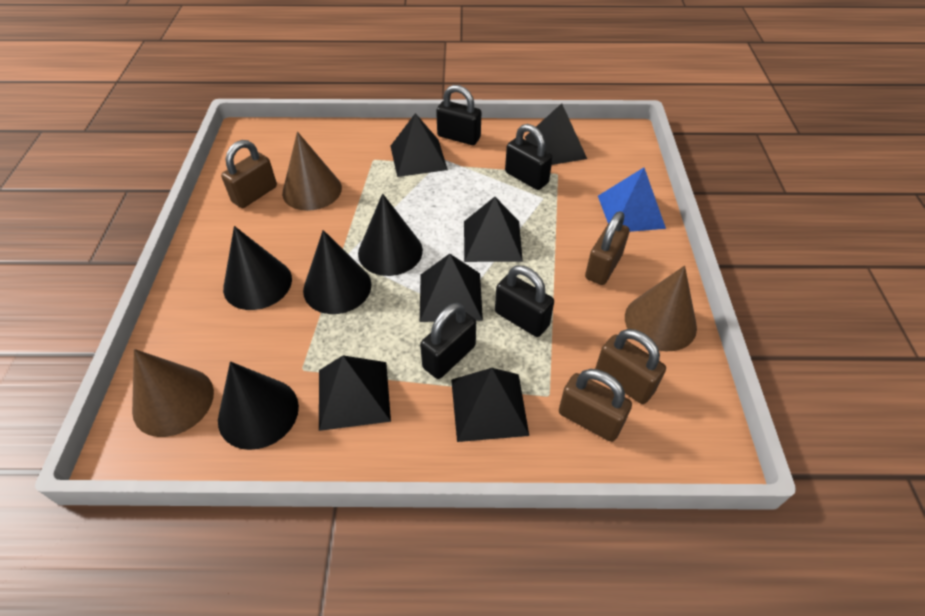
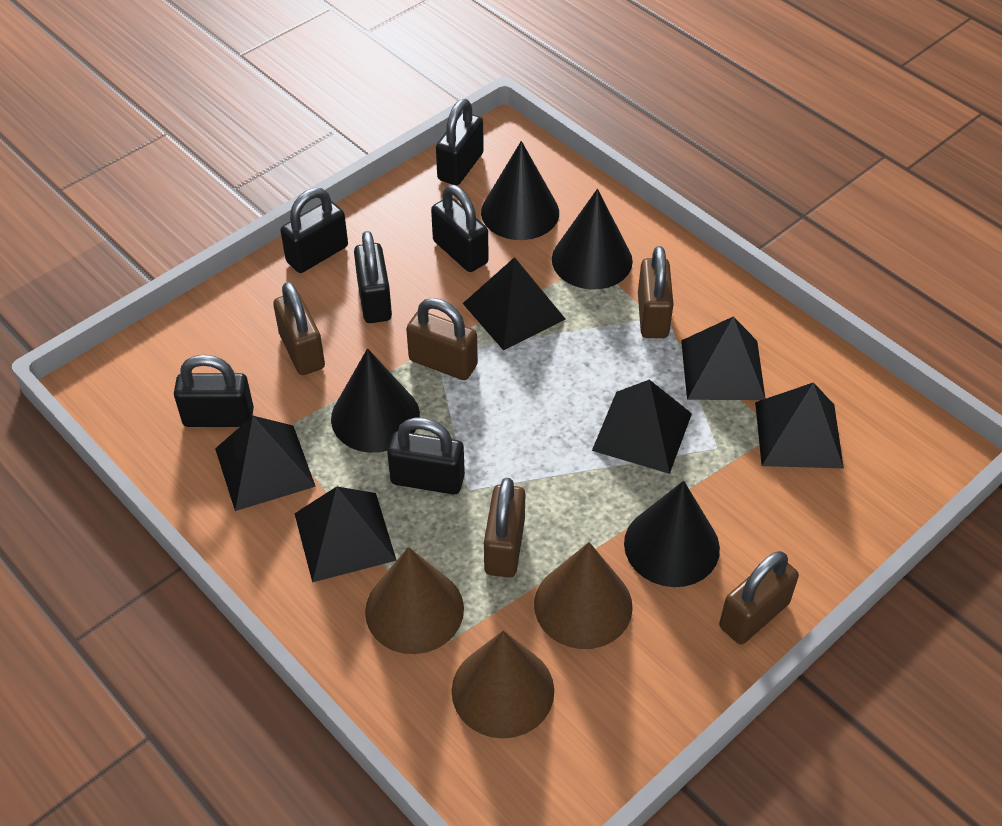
black padlock: [420,303,476,379] [436,85,481,145] [495,266,554,337] [505,124,553,190] = 4 -> [174,355,254,427] [281,188,348,273] [354,231,392,323] [387,418,465,494] [431,185,489,272] [436,99,484,185] = 6
blue pyramid: [598,168,666,232] = 1 -> none = 0
brown padlock: [221,140,277,208] [559,369,632,442] [585,211,630,285] [595,329,666,404] = 4 -> [273,282,325,375] [406,298,478,380] [484,478,525,578] [638,246,674,338] [719,551,799,644] = 5

